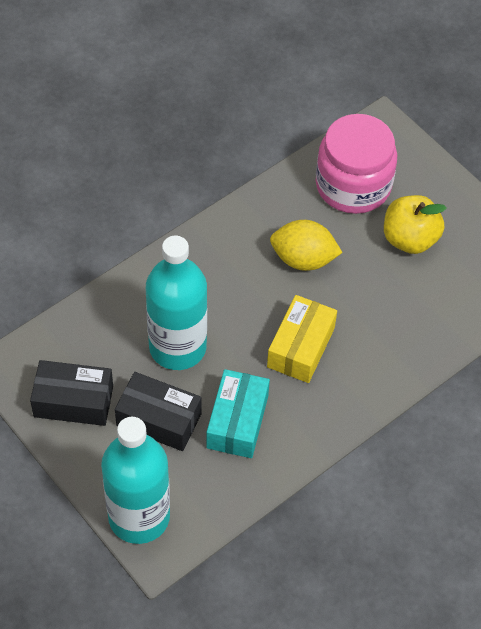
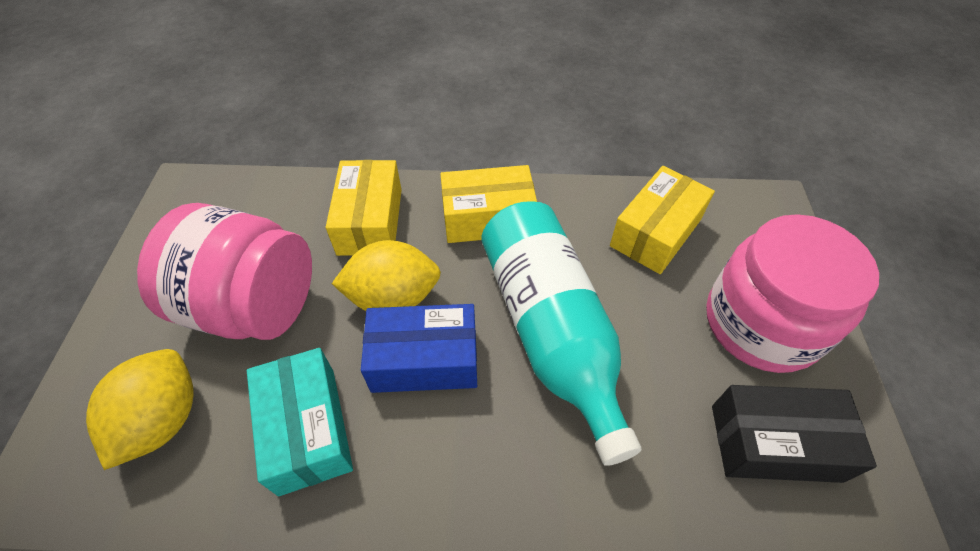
black box: [30,360,113,426] [115,372,202,451] = 2 -> [712,385,877,483] = 1
blue box: none = 0 -> [361,304,477,393] = 1
pink jar: [316,114,397,214] = 1 -> [137,203,312,340] [706,214,879,373] = 2
turquoise bottle: [101,417,170,544] [146,236,207,370] = 2 -> [481,201,642,466] = 1
yellow apple: [384,195,447,254] = 1 -> none = 0
yellow box: [267,295,337,383] = 1 -> [326,160,402,256] [440,165,537,243] [610,166,715,274] = 3
yellow lemon: [270,220,343,271] = 1 -> [86,349,194,470] [332,240,441,311] = 2

